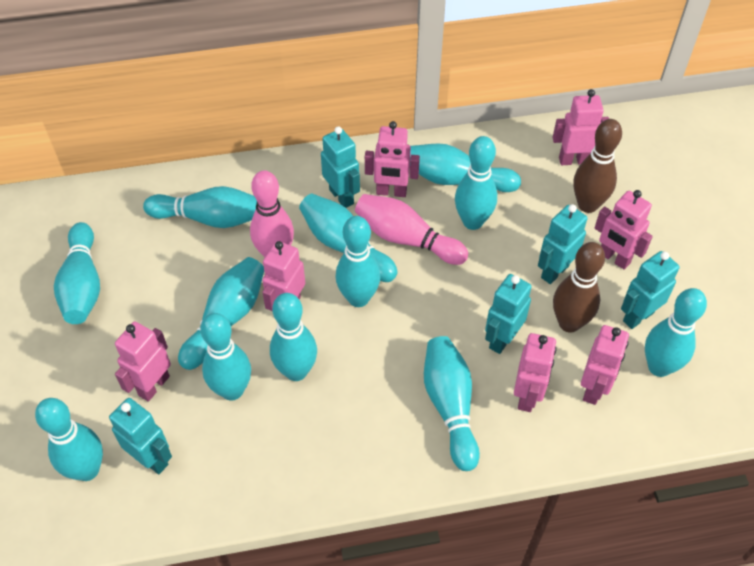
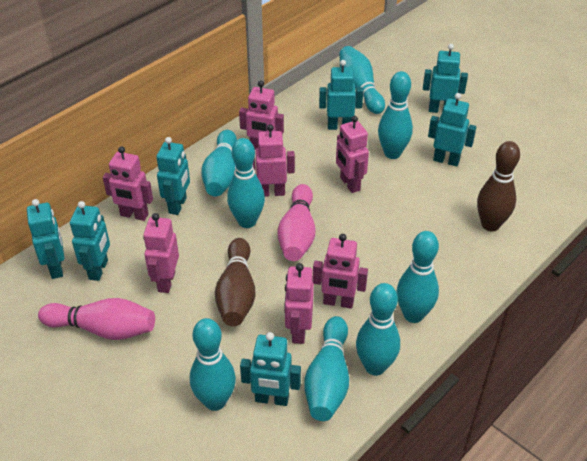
turquoise bowling pin: [35,398,103,481] [54,222,100,324] [143,186,257,228] [178,257,264,370] [200,313,251,400] [270,293,317,381] [299,194,397,282] [335,216,381,307] [410,143,521,192] [424,336,480,471] [455,136,497,230] [645,288,707,377] = 12 -> [190,318,236,411] [201,130,237,197] [227,138,265,228] [304,316,349,421] [339,46,385,114] [356,283,400,376] [378,71,413,159] [397,231,439,323] = 8
turquoise robot: [109,398,172,474] [321,126,360,208] [485,274,532,354] [538,204,587,284] [621,251,679,329] = 5 -> [27,199,64,279] [70,201,110,281] [157,137,190,215] [240,332,301,406] [319,60,363,130] [423,44,468,113] [428,93,476,166] = 7

